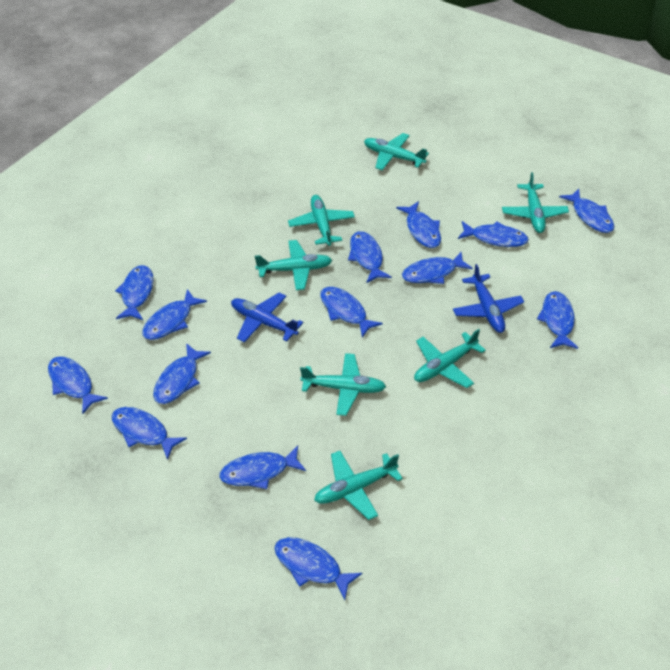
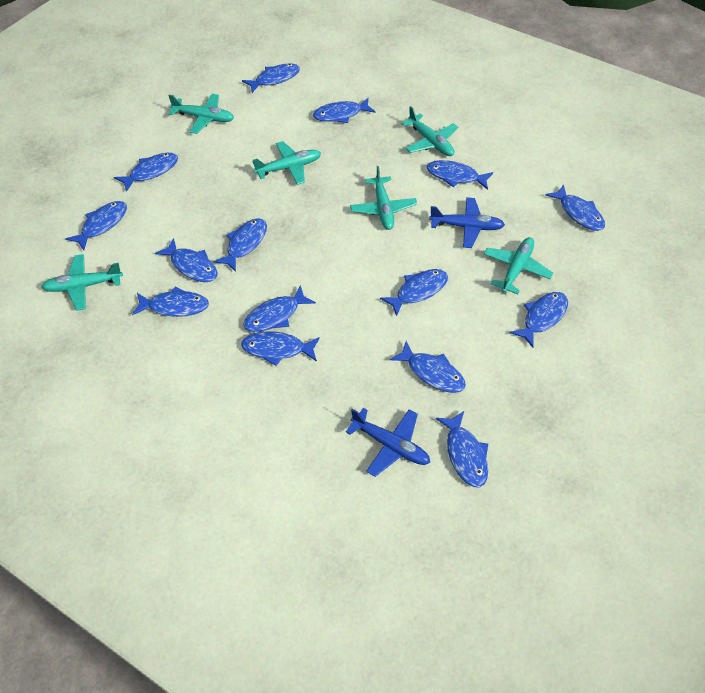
blue fish: [48,356,108,414] [112,407,187,460] [115,265,154,320] [142,289,207,340] [153,343,211,404] [219,446,306,489] [275,537,362,600] [320,287,383,338] [348,231,392,283] [396,201,441,248] [402,252,473,284] [458,221,529,247] [537,291,578,349] [559,189,614,233] = 14 -> [65,201,127,250] [114,153,178,192] [132,286,209,317] [155,238,217,282] [213,218,267,272] [241,332,320,366] [242,63,300,93] [243,285,316,332] [313,98,375,123] [380,269,448,316] [390,341,466,393] [427,160,493,190] [436,411,488,487] [510,292,568,348] [545,184,605,231] = 15
turquoise plane: [255,240,332,290] [288,195,355,246] [300,353,386,416] [314,451,403,520] [364,133,429,170] [414,329,486,388] [502,172,569,233] = 7 -> [42,254,123,311] [168,94,234,134] [253,141,321,185] [350,166,417,230] [401,106,458,156] [484,237,553,294] = 6

